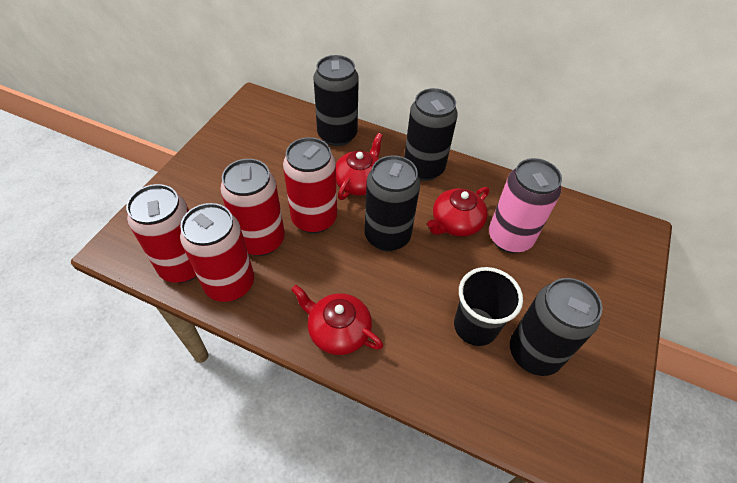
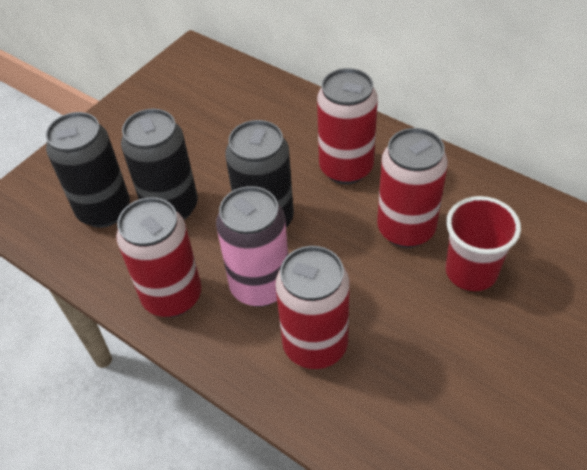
black can: [314,55,359,146] [364,155,420,251] [404,88,458,181] [510,278,602,376] = 4 -> [46,112,130,228] [121,109,198,220] [225,120,294,227] = 3
black cup: [454,267,523,346] = 1 -> none = 0
red cup: none = 0 -> [446,196,521,291] = 1
red teapot: [291,285,383,355] [336,133,383,200] [427,187,489,236] = 3 -> none = 0

